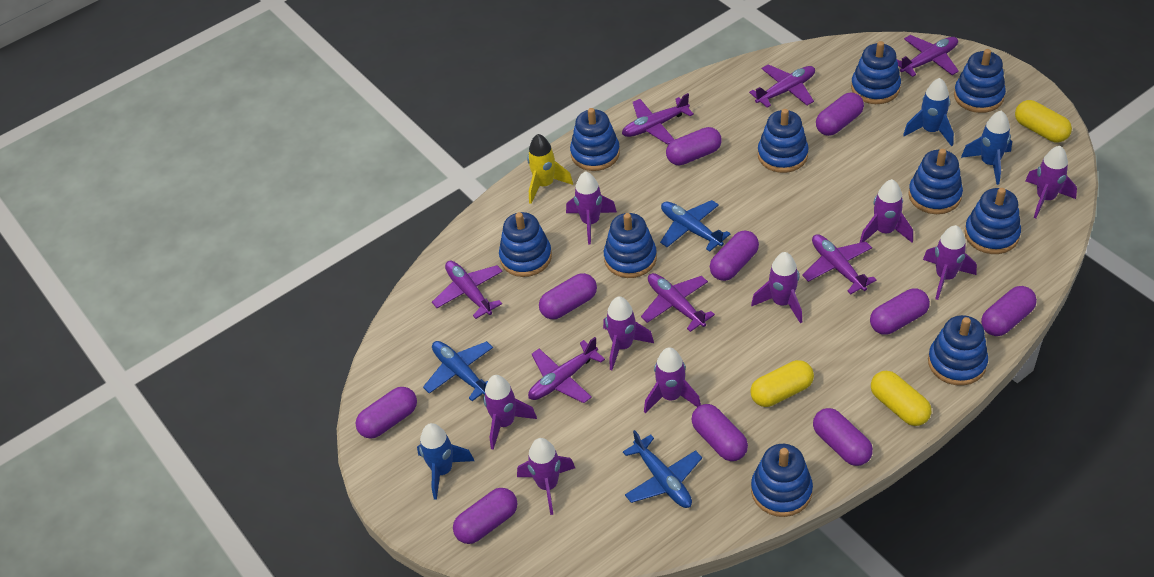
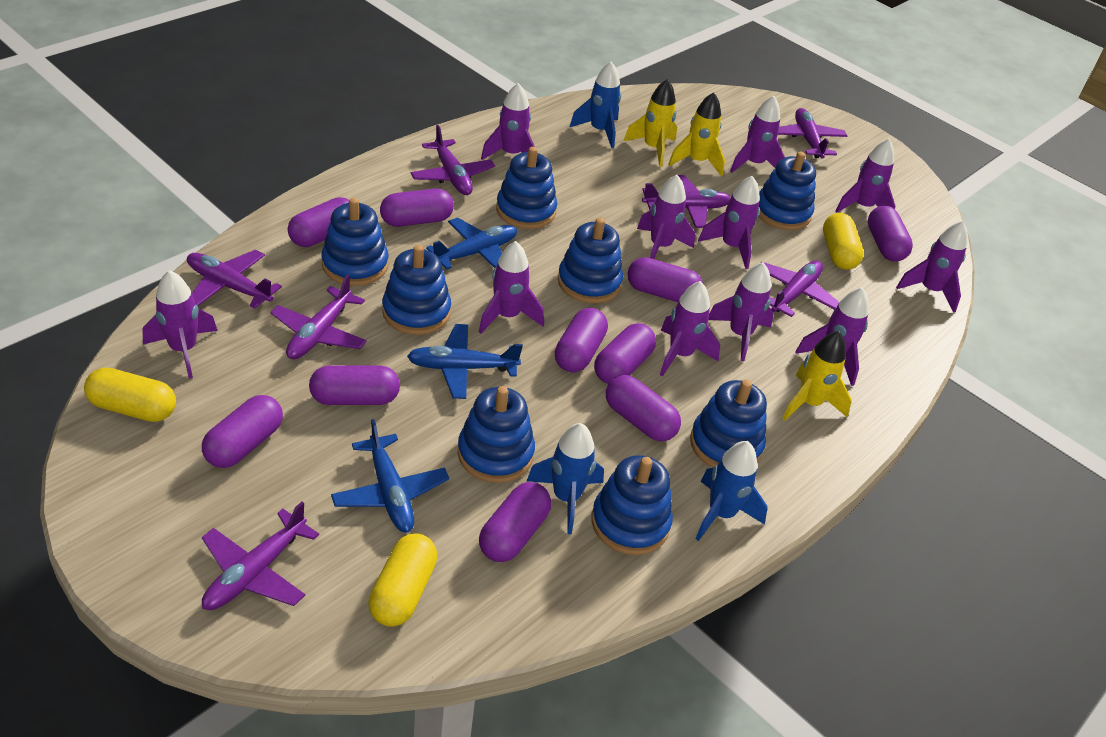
blue stacking toy: [499,212,552,277] [570,108,620,171] [604,213,657,278] [751,444,813,517] [758,109,809,173] [851,41,901,104] [908,149,963,214] [928,315,988,386] [954,49,1006,113] [965,188,1021,254] = 10 -> [321,198,389,286] [382,245,451,335] [457,386,535,483] [496,147,557,229] [558,218,623,303] [591,455,673,555] [690,379,767,468] [759,152,816,230] = 8
purple rocket: [483,375,537,450] [517,438,575,515] [566,171,617,245] [603,296,654,370] [644,347,701,413] [751,252,802,323] [860,179,913,243] [923,225,977,300] [1025,146,1077,219] = 9 -> [142,270,218,379] [479,241,544,334] [481,83,535,160] [637,175,695,259] [660,281,720,376] [698,176,760,269] [708,262,774,361] [730,96,785,173] [795,287,869,386] [835,139,895,212] [896,221,968,313] = 11
yellow rocket: [527,134,573,204] = 1 -> [624,79,677,167] [668,92,725,176] [782,331,852,421] = 3

